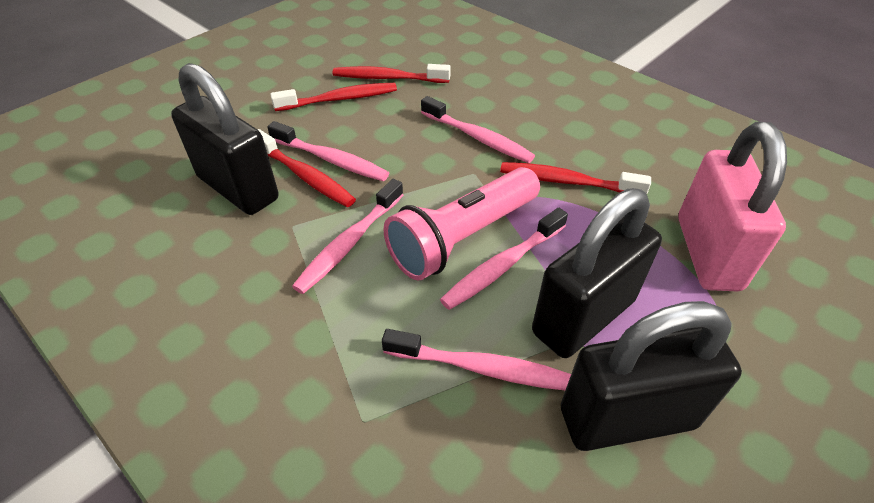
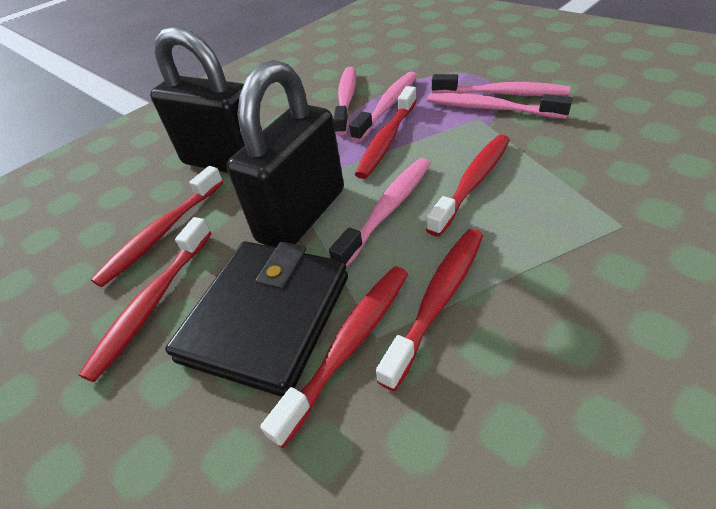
black padlock: [171,63,278,215] [532,188,662,358] [561,301,742,451] = 3 -> [150,26,262,173] [227,60,344,247] = 2
black wallet: none = 0 -> [165,241,348,397] = 1
pink flashlight: [383,167,540,281] = 1 -> none = 0
pink padlock: [678,122,787,291] = 1 -> none = 0
red toothbrush: [258,129,356,207] [270,83,397,111] [332,64,451,83] [500,162,651,194] = 4 -> [79,217,211,382] [90,166,223,287] [260,266,408,448] [355,86,417,179] [376,229,483,391] [426,135,510,237] = 6

